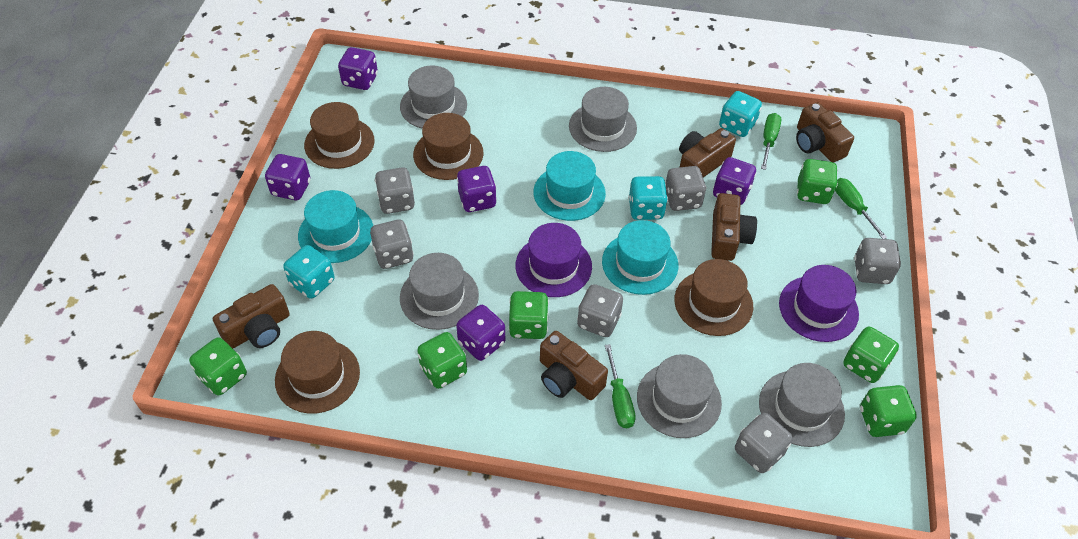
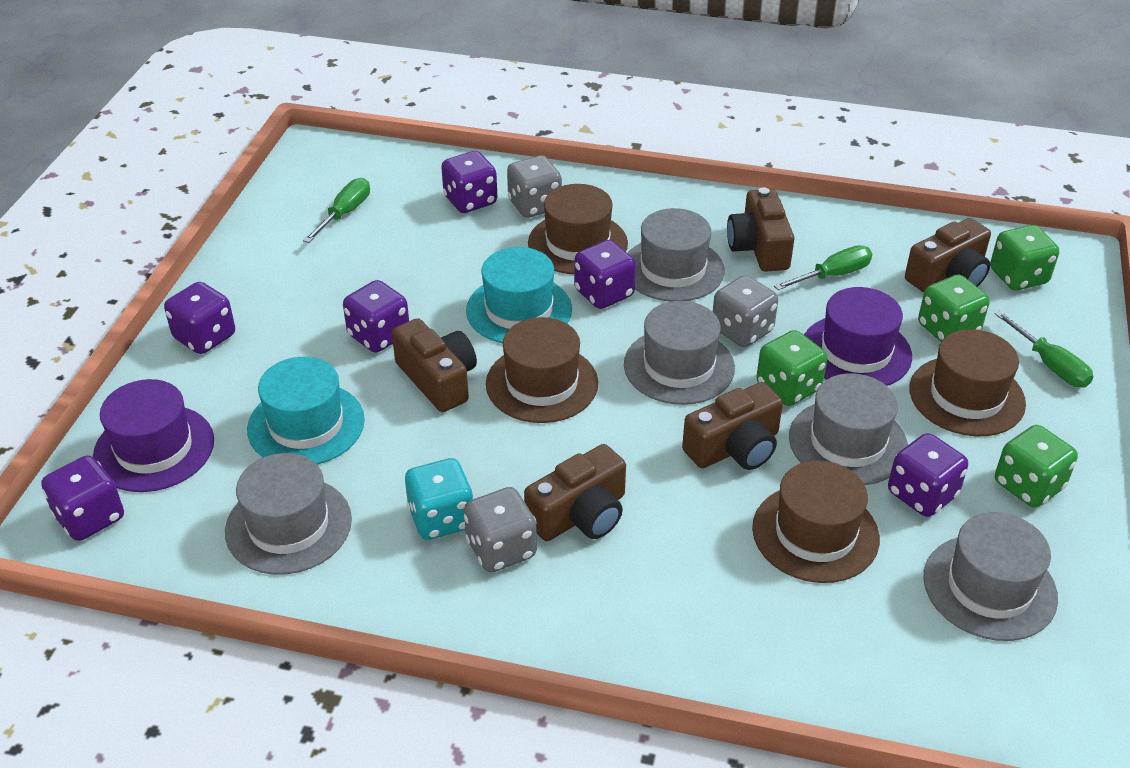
green dice: [189,338,247,395] [417,332,467,389] [509,291,549,339] [797,159,838,204] [843,327,899,383] [860,385,917,437] = 6 -> [756,330,828,406] [918,275,990,342] [990,225,1059,290] [995,425,1078,508] = 4
grey dice: [370,219,414,269] [375,167,415,214] [577,284,623,337] [666,166,706,211] [735,413,793,473] [854,238,901,284] = 6 -> [464,487,537,572] [507,156,562,218] [713,275,778,347] = 3
purple dice: [265,154,310,200] [338,47,378,90] [456,305,505,361] [457,166,497,212] [713,157,756,205] = 5 -> [41,455,124,541] [164,282,235,354] [343,280,409,353] [441,151,497,213] [574,240,636,309] [888,433,968,517] = 6
turquoise dice: [283,245,335,299] [628,176,668,220] [719,91,762,137] = 3 -> [405,458,473,540] = 1
turquoise hat: [298,190,373,263] [533,151,606,221] [602,220,678,295] = 3 -> [247,357,365,465] [466,247,572,343] = 2

